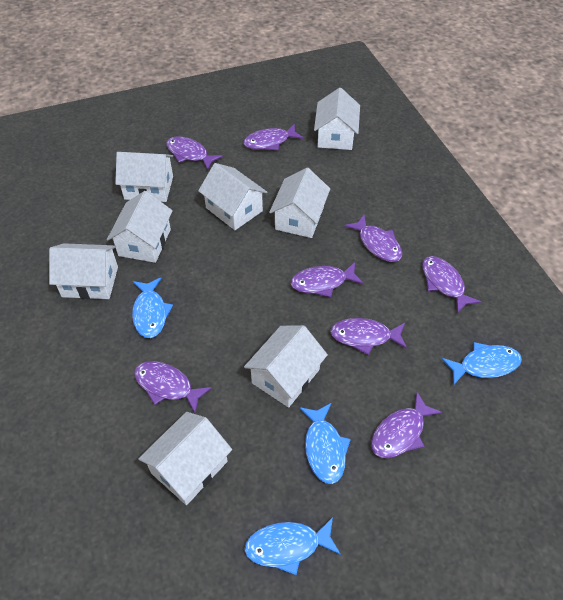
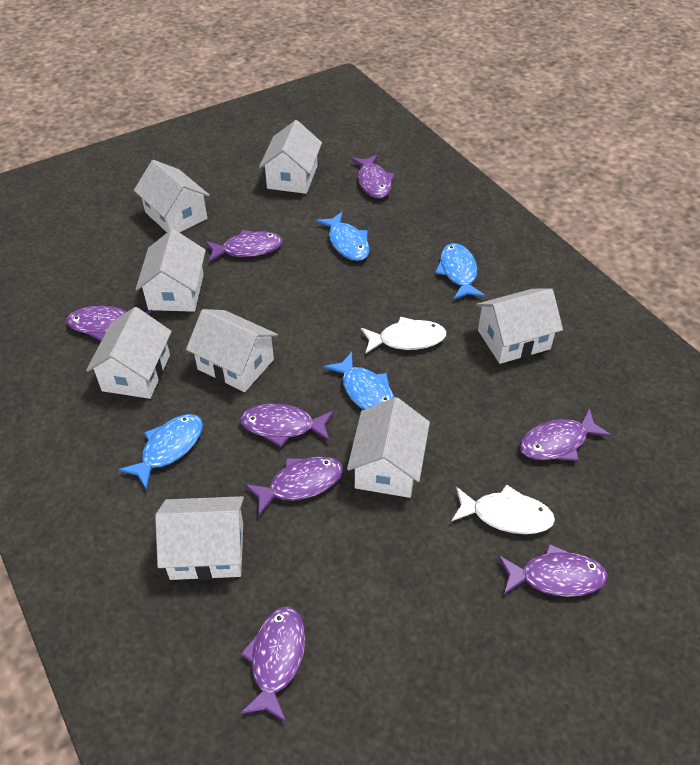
white fish: none = 0 -> [361,316,447,354] [451,485,555,534] = 2

